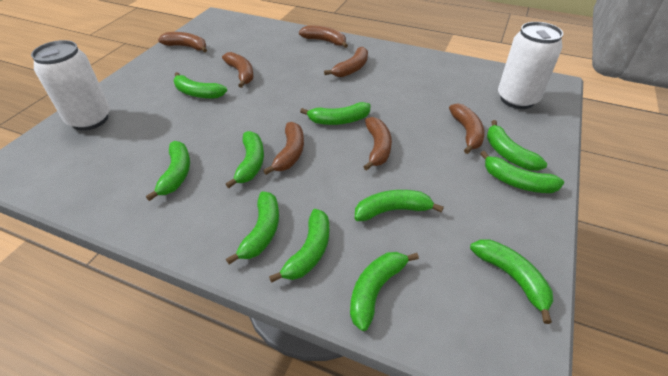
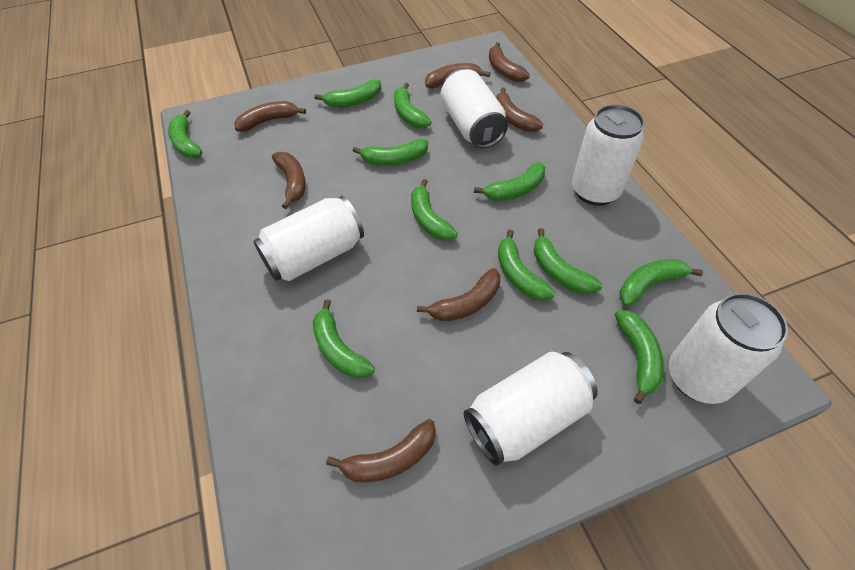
white can: [31,40,110,131] [498,22,563,109] = 2 -> [253,196,364,281] [440,69,508,148] [464,352,598,466] [572,104,645,206] [669,293,788,404] = 5

